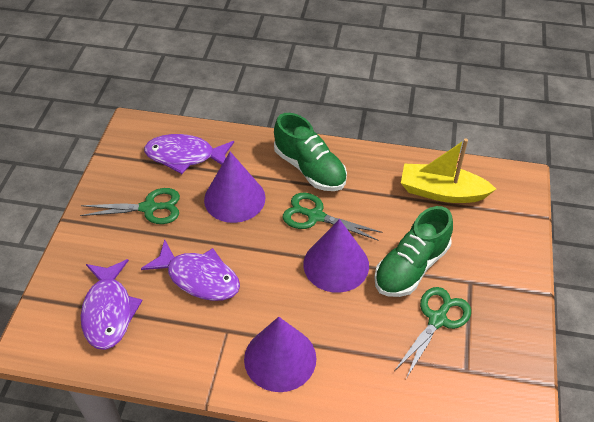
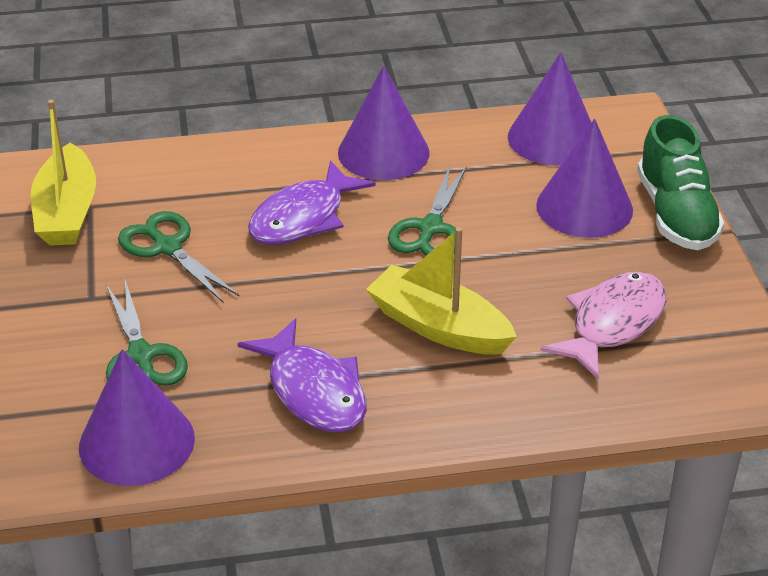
green shoe: [274,113,347,191] [374,206,453,297] = 2 -> [637,115,724,250] = 1
pink fish: none = 0 -> [540,272,666,380] = 1
purple cone: [204,152,266,223] [244,317,316,392] [303,219,369,293] = 3 -> [79,349,195,486] [338,66,429,180] [508,52,592,166] [536,119,633,238] = 4
purple fish: [81,259,142,350] [141,239,240,301] [144,134,234,174] = 3 -> [237,319,367,433] [248,160,376,245] = 2
yellow boat: [401,139,496,203] = 1 -> [31,100,96,246] [366,227,517,355] = 2

